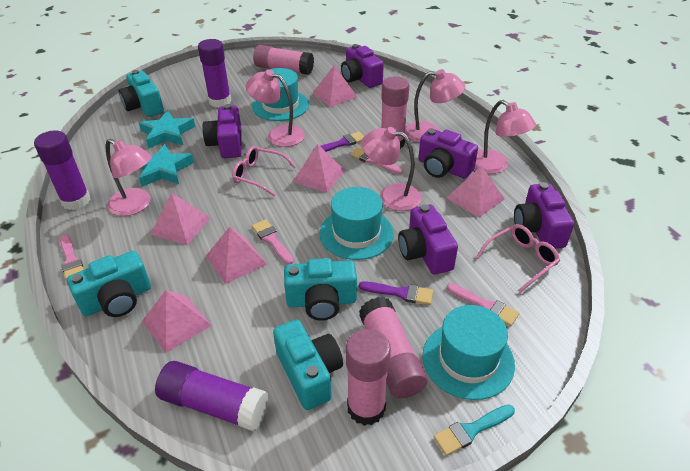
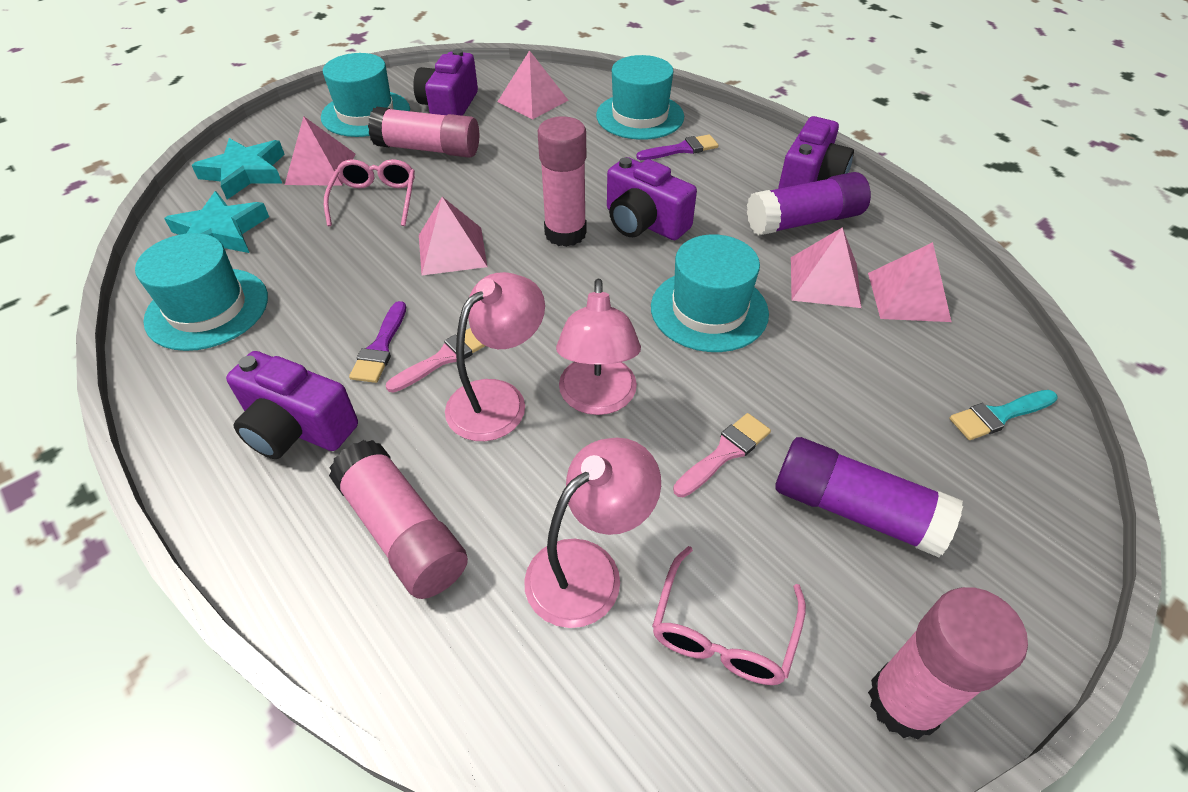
pink brush: [60,234,84,282] [252,219,294,265] [350,147,403,174] [447,283,520,326] = 4 -> [386,328,485,393] [673,413,771,497] = 2
pink lamp: [106,139,152,216] [246,70,305,147] [361,127,422,211] [405,69,465,143] [475,100,536,174] = 5 -> [445,272,545,441] [524,437,661,628] [556,278,641,415] = 3
pink pyramid: [142,290,212,353] [150,193,210,245] [206,227,267,284] [293,144,345,193] [313,65,357,107] [447,166,505,218] = 6 -> [285,116,355,186] [419,197,487,275] [497,50,568,120] [791,227,861,308] [868,242,952,322] = 5
purple camera: [202,104,242,158] [341,44,384,88] [398,204,458,274] [419,128,478,179] [514,182,574,249] = 5 -> [226,351,358,459] [413,49,478,116] [607,157,697,240] [778,116,854,189] = 4
purple glue stick: [34,131,90,210] [155,361,269,431] [198,39,231,107] = 3 -> [747,172,871,236] [775,437,963,557] = 2
turquoise camera: [67,251,151,317] [118,70,164,117] [273,320,343,410] [284,258,357,320] = 4 -> none = 0
turquoise hat: [252,68,309,121] [319,187,394,260] [422,305,515,400] = 3 -> [135,233,268,351] [321,53,410,137] [596,55,684,140] [651,234,769,352] = 4

